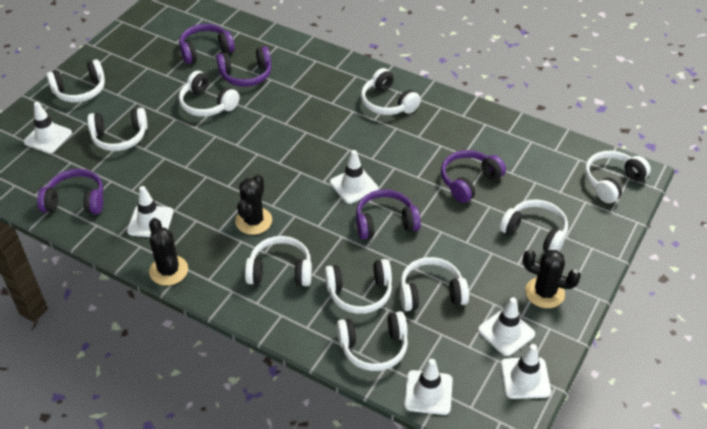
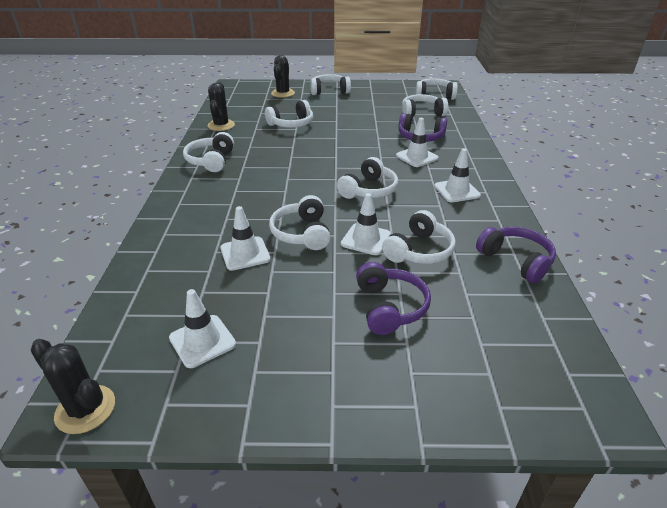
purple headphones: [37,169,103,214] [179,24,235,64] [216,46,271,87] [356,189,421,240] [441,150,506,203] = 5 -> [356,262,431,335] [398,113,447,142] [476,227,556,283] = 3
white headphones: [46,59,105,103] [87,108,147,151] [179,71,240,117] [245,236,312,286] [325,259,392,314] [337,311,408,371] [361,68,421,115] [400,257,469,311] [500,199,568,252] [585,151,651,203] = 10 -> [183,132,234,172] [265,100,313,128] [269,195,330,250] [310,74,351,95] [337,157,398,199] [382,210,456,264] [402,94,448,118] [416,78,458,100] = 8
white traffic cone: [24,102,72,154] [127,186,174,237] [330,150,378,204] [404,359,453,415] [478,297,535,356] [501,344,551,399] = 6 -> [169,289,236,368] [221,206,271,271] [341,193,391,255] [396,118,438,167] [434,148,481,202] = 5

